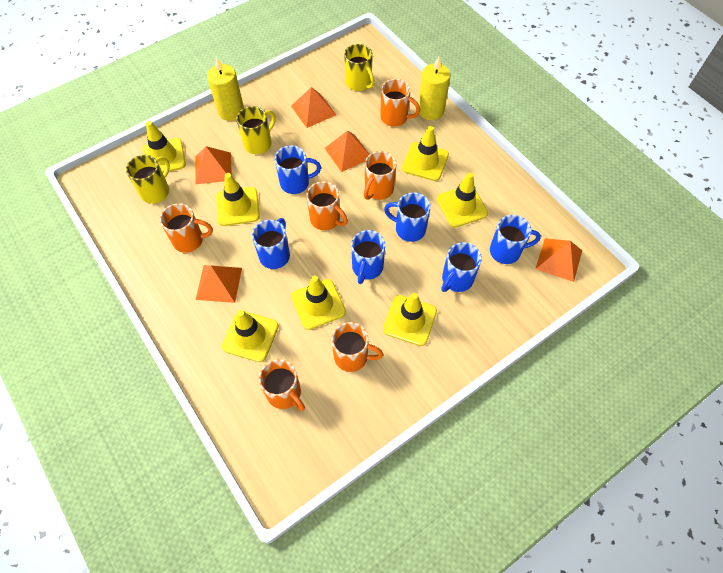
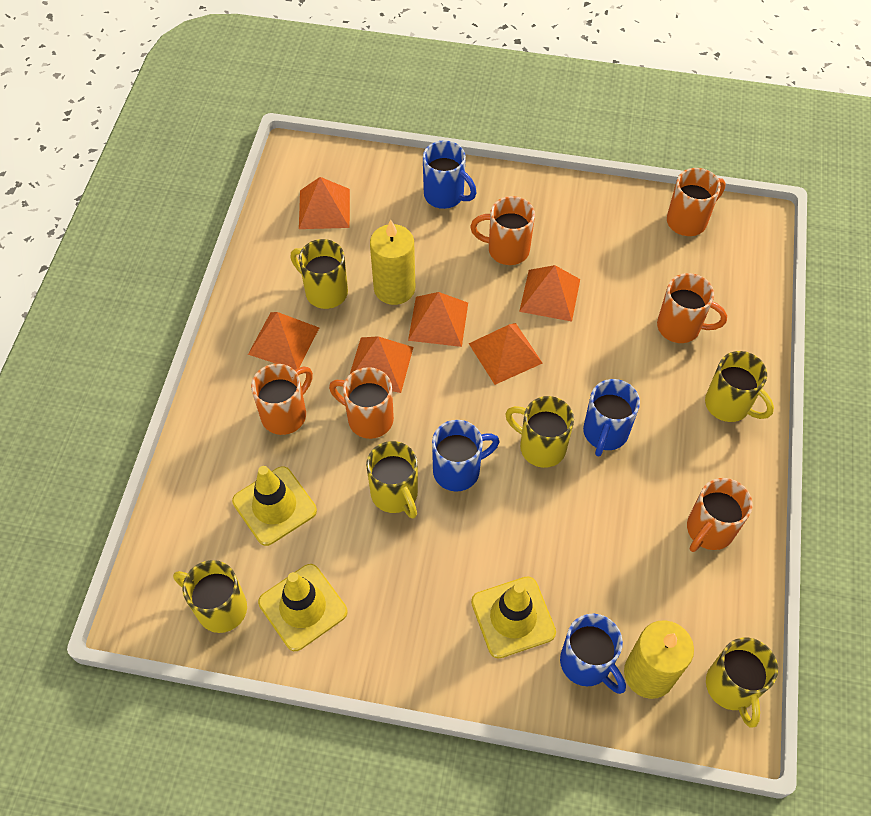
blue mug: [252,218,290,269] [275,145,321,194] [351,230,385,284] [384,192,431,242] [441,242,482,292] [490,215,541,264] = 6 -> [423,140,476,209] [432,420,500,492] [560,614,626,694] [583,379,640,456] = 4
orange pyramid: [196,146,232,184] [196,265,242,303] [291,87,336,128] [325,130,369,172] [536,238,582,282] = 5 -> [248,312,319,370] [299,177,350,229] [350,336,413,393] [408,292,468,347] [469,323,542,385] [519,265,580,322] = 6
yellow mug: [126,155,170,204] [236,106,276,154] [344,44,375,91] = 3 -> [173,560,247,633] [291,239,348,309] [366,441,418,519] [505,396,574,468] [705,351,774,422] [706,638,778,728] = 6
yellow traffic cone: [142,121,186,173] [216,173,260,226] [222,310,279,362] [291,276,346,330] [383,293,437,346] [402,126,449,181] [437,173,488,228] = 7 -> [232,466,317,546] [258,564,348,651] [471,576,556,658] = 3

